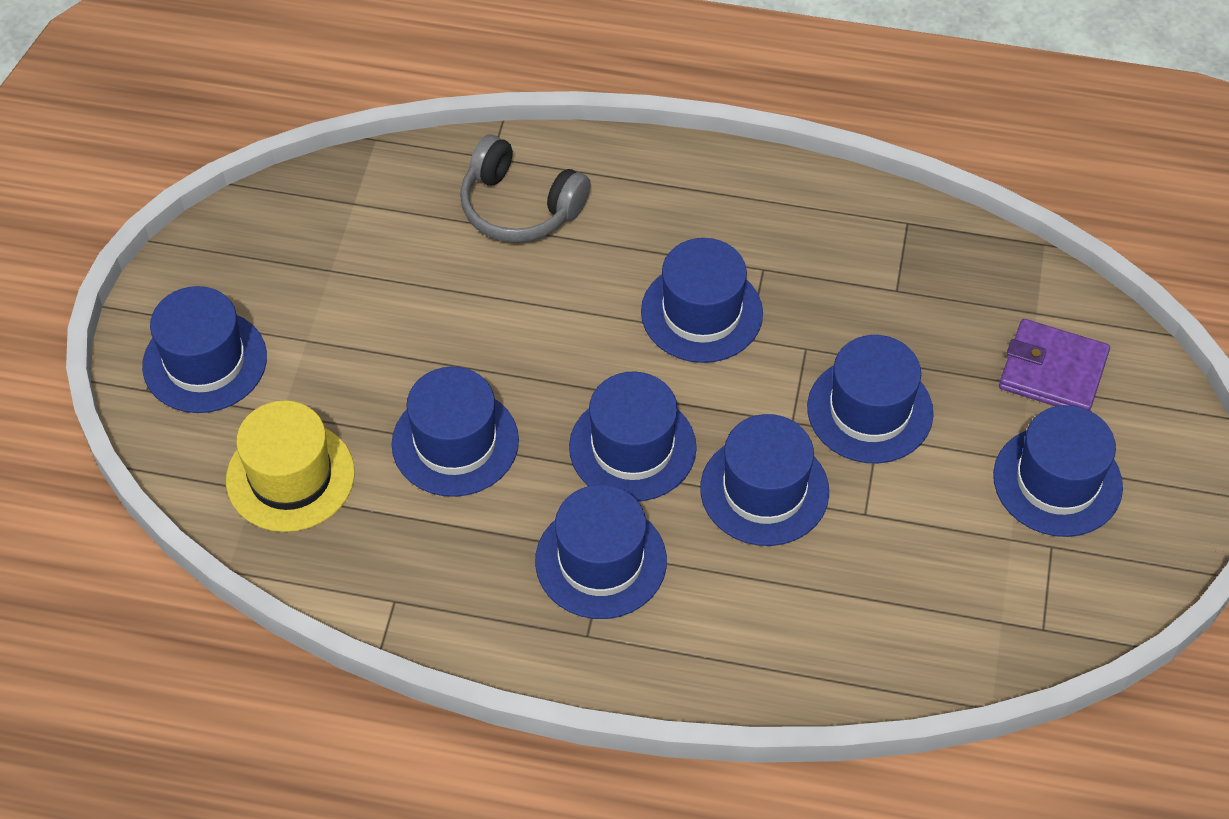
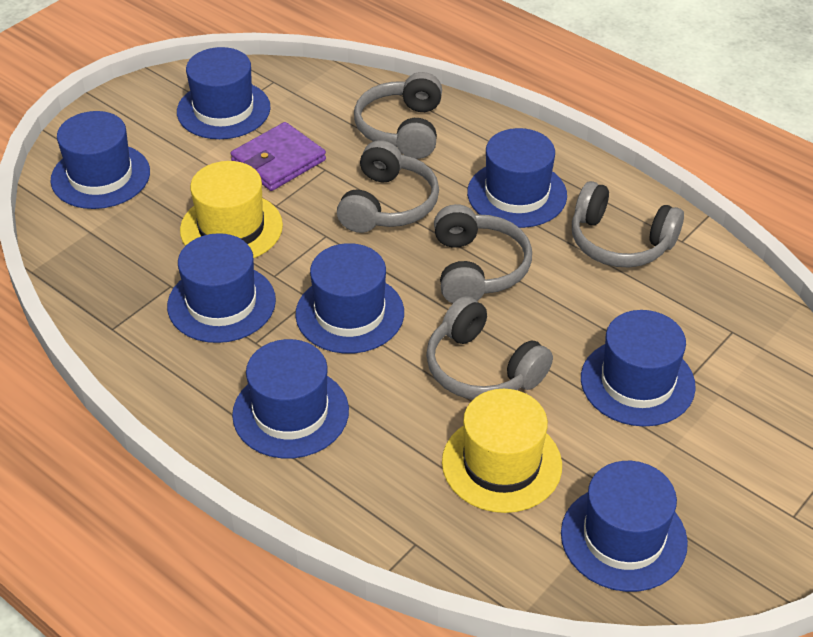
grey headphones: [460,135,591,243] = 1 -> [337,140,439,233] [354,72,442,159] [426,296,553,399] [434,204,532,304] [572,181,684,267] = 5
yellow hat: [226,401,355,532] = 1 -> [180,161,283,258] [442,389,562,513] = 2

